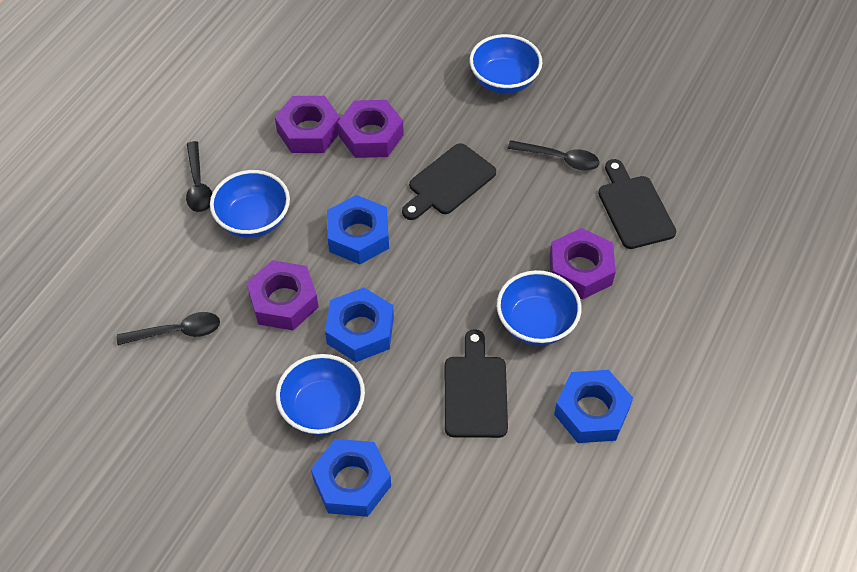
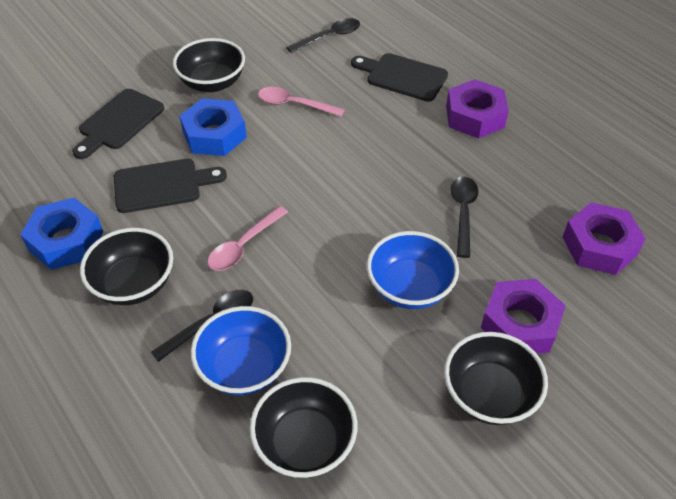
black bowl: none = 0 -> [80,228,173,305] [173,38,245,92] [250,377,358,478] [444,332,548,425] = 4
blue bowl: [210,170,290,238] [276,354,365,435] [469,34,542,94] [497,270,582,345] = 4 -> [191,306,291,395] [367,231,459,309] = 2
blue nut: [311,439,391,517] [325,288,394,362] [327,195,389,264] [554,370,633,443] = 4 -> [20,198,104,270] [179,98,247,156] = 2
pink spoon: none = 0 -> [207,206,288,271] [258,87,345,117] = 2
purple nut: [247,260,319,330] [275,96,340,153] [338,100,404,158] [550,228,616,300] = 4 -> [446,79,509,139] [481,279,566,354] [563,202,646,275] = 3

